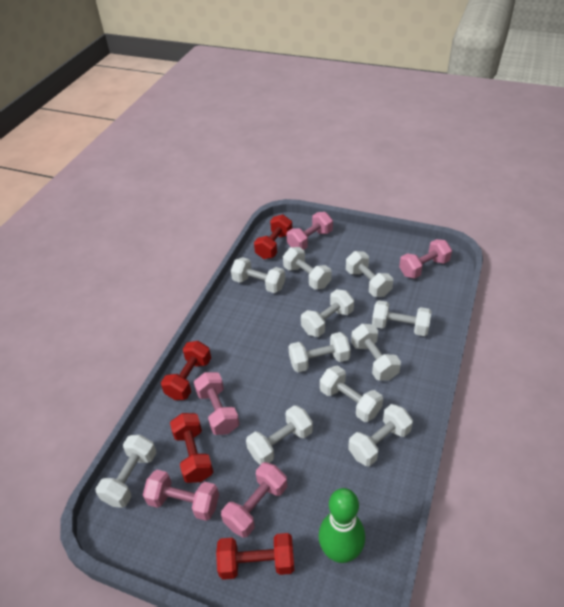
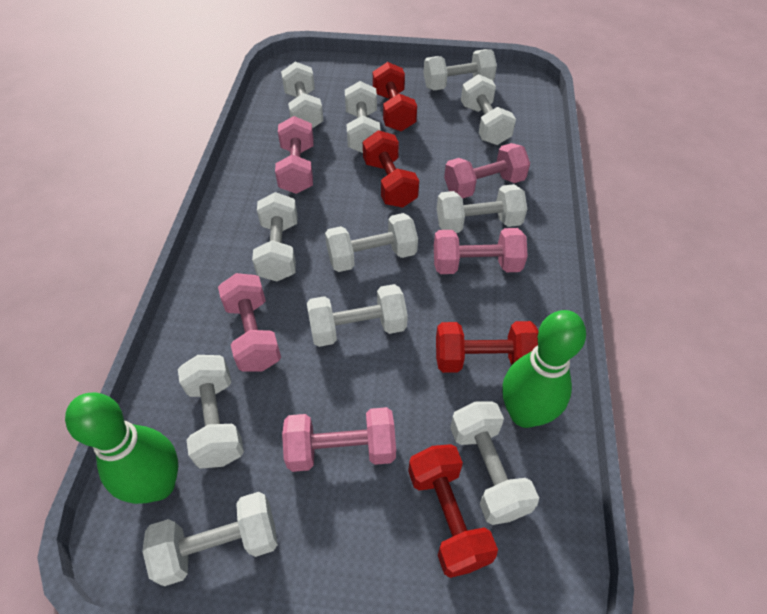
green bowling pin: [319,488,365,563] = 1 -> [65,393,178,504] [502,310,586,428] = 2

